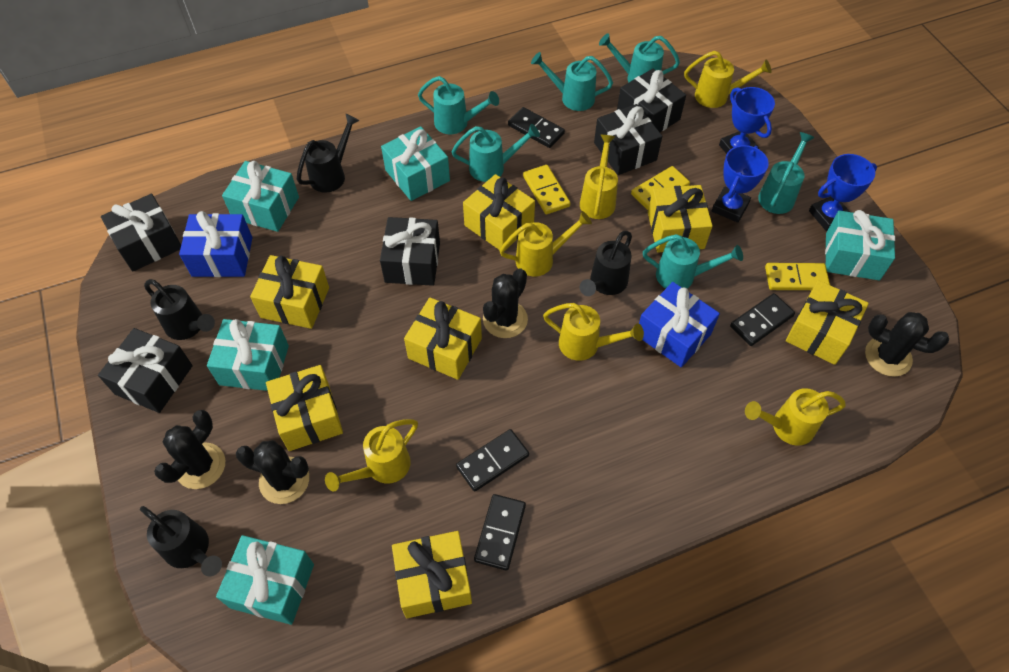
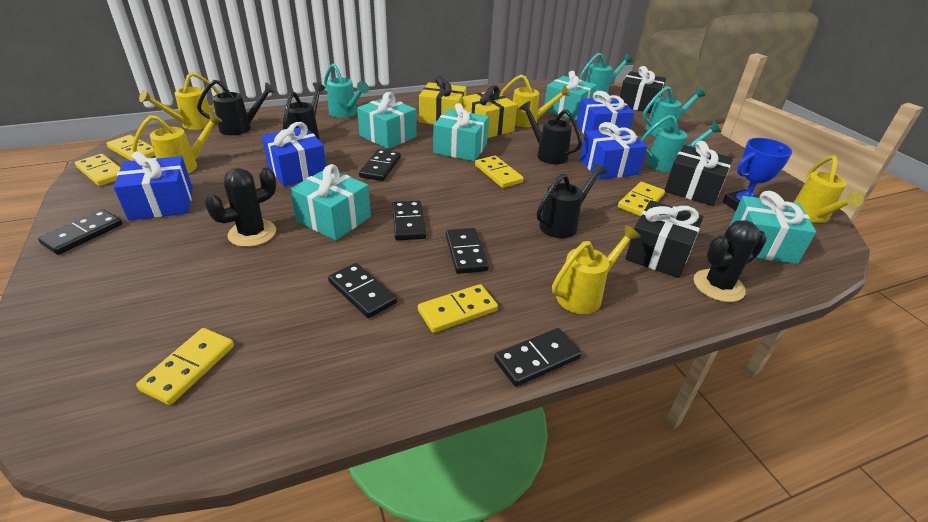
black cactus: [154,410,225,489] [236,440,309,504] [483,268,528,338] [865,312,949,377] = 4 -> [205,167,276,247] [694,220,767,302] = 2
black domino: [456,429,529,492] [474,494,526,570] [508,107,565,148] [730,293,795,346] = 4 -> [38,209,122,255] [328,263,397,318] [359,149,401,181] [392,200,426,240] [446,228,489,274] [494,328,581,387] = 6
black gift: [98,328,193,413] [101,194,181,272] [380,217,440,286] [594,104,662,175] [617,69,686,132] = 5 -> [620,66,666,113] [625,200,704,278] [665,141,733,206] = 3
blue gift: [179,211,252,277] [639,282,720,367] = 2 -> [114,151,193,221] [262,122,326,187] [577,91,634,135] [580,122,647,180] = 4
blue trophy: [712,145,769,223] [719,87,775,154] [809,154,877,231] = 3 -> [723,138,792,211] = 1
turquoise watering can: [418,76,499,134] [451,124,540,182] [531,52,613,111] [599,33,680,83] [643,234,743,289] [758,132,814,214] = 6 -> [324,63,369,118] [580,53,633,98] [641,115,721,172] [643,86,705,136] = 4
yellow domino: [523,165,570,214] [631,166,690,210] [765,263,830,290] = 3 -> [75,154,121,186] [106,135,155,161] [136,328,234,405] [418,284,498,333] [475,156,524,188] [618,182,665,216] = 6
yellow gift: [250,255,329,329] [266,365,343,451] [392,531,472,618] [404,297,482,380] [463,174,535,250] [648,185,713,253] [786,280,869,365] = 7 -> [419,76,466,124] [462,85,517,138] = 2
yellow watering can: [325,419,418,492] [500,211,592,276] [543,303,644,361] [580,135,618,219] [684,51,771,108] [745,388,846,446] = 6 -> [132,112,223,173] [139,72,220,130] [500,74,570,127] [552,225,641,314] [794,155,864,223] = 5

